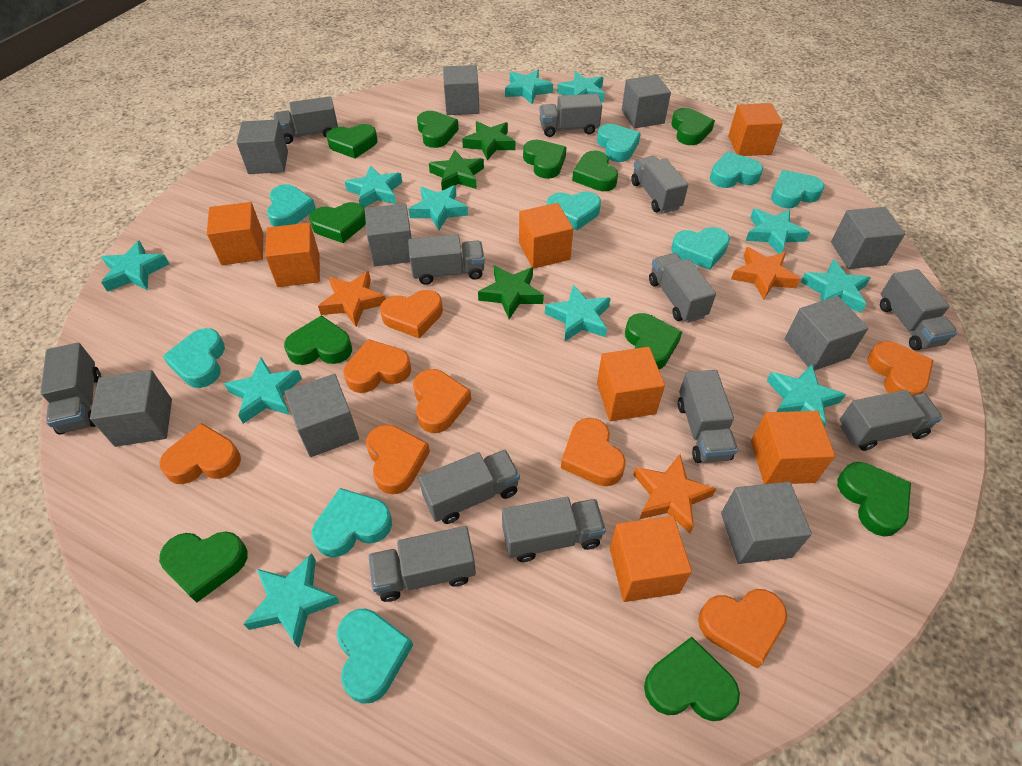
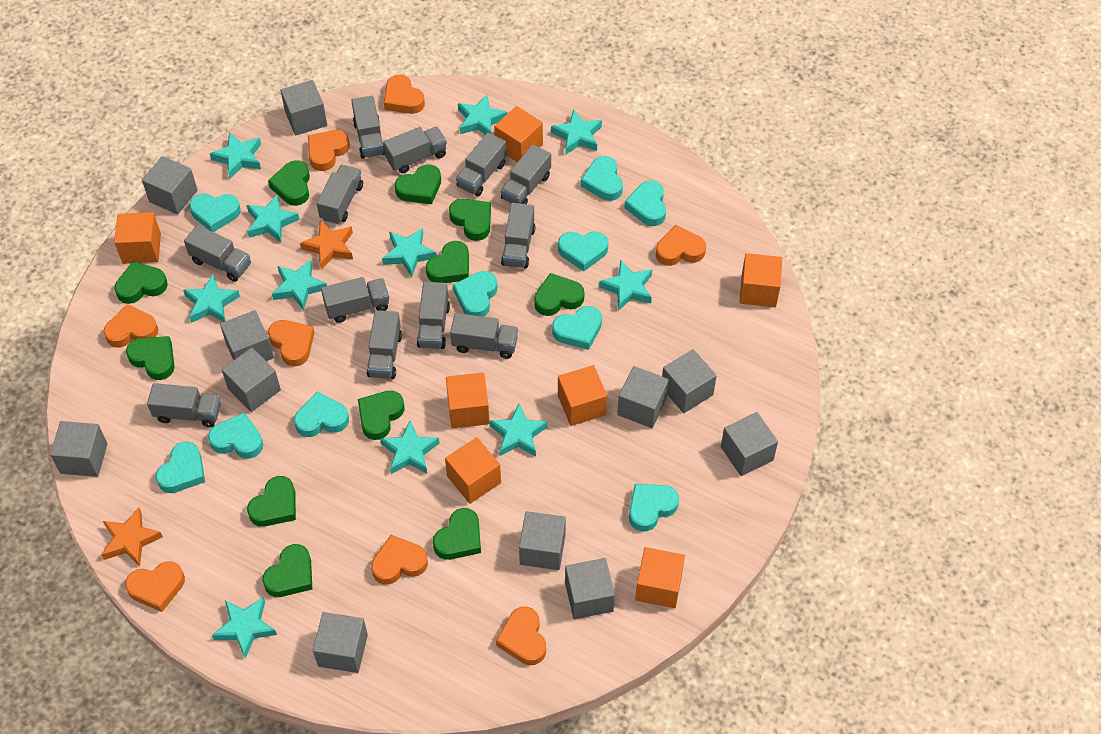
green star: [429,150,484,191] [462,121,515,160] [478,265,544,319] = 3 -> none = 0
grey cube: [90,370,172,447] [237,119,288,174] [285,374,359,457] [365,203,412,267] [443,65,480,115] [622,75,671,128] [721,482,812,564] [785,296,868,371] [831,207,905,269] = 9 -> [50,421,108,477] [142,156,198,215] [220,310,274,361] [222,347,281,412] [280,80,327,136] [313,612,368,673] [519,511,566,570] [565,558,615,619] [617,366,669,428] [662,349,717,413] [721,412,778,476] = 11
orange star: [318,271,386,327] [633,454,716,533] [731,247,800,300] = 3 -> [101,508,163,566] [300,221,353,270] = 2
turquoise heart: [163,328,225,388] [267,184,316,227] [312,488,392,557] [337,609,413,704] [547,191,601,231] [597,124,641,162] [671,227,730,270] [710,152,763,188] [771,170,825,208] = 9 -> [156,441,205,493] [189,194,241,232] [208,413,263,459] [294,392,349,437] [453,271,497,317] [552,306,602,350] [558,231,608,271] [581,156,623,201] [624,180,666,226] [629,484,679,531] = 10

